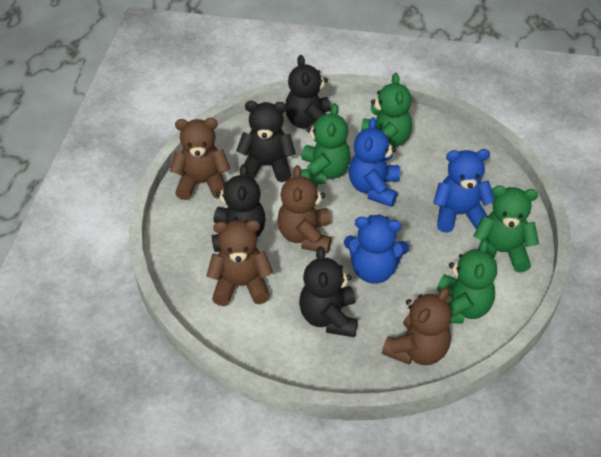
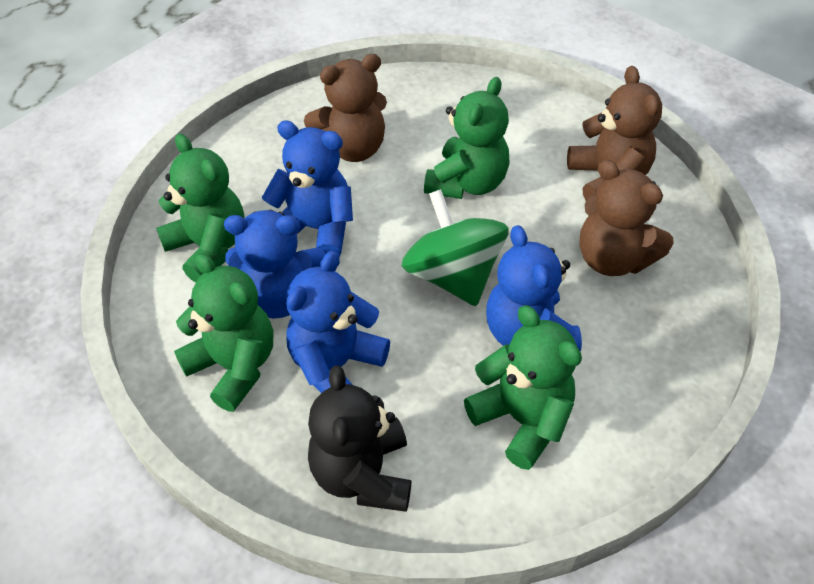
black teddy bear: [212,164,266,252] [236,101,296,182] [285,55,331,128] [299,246,358,337] = 4 -> [308,365,412,512] = 1
blue teddy bear: [344,215,409,283] [349,117,400,207] [433,149,495,233] = 3 -> [224,210,325,318] [262,120,353,257] [286,251,390,393] [486,225,582,352] = 4
brown teddy bear: [169,118,230,200] [206,220,273,306] [277,165,331,254] [382,287,451,365] = 4 -> [304,54,387,162] [567,66,662,201] [579,160,674,276] = 3
green spinning top: none = 0 -> [402,189,509,306] = 1

